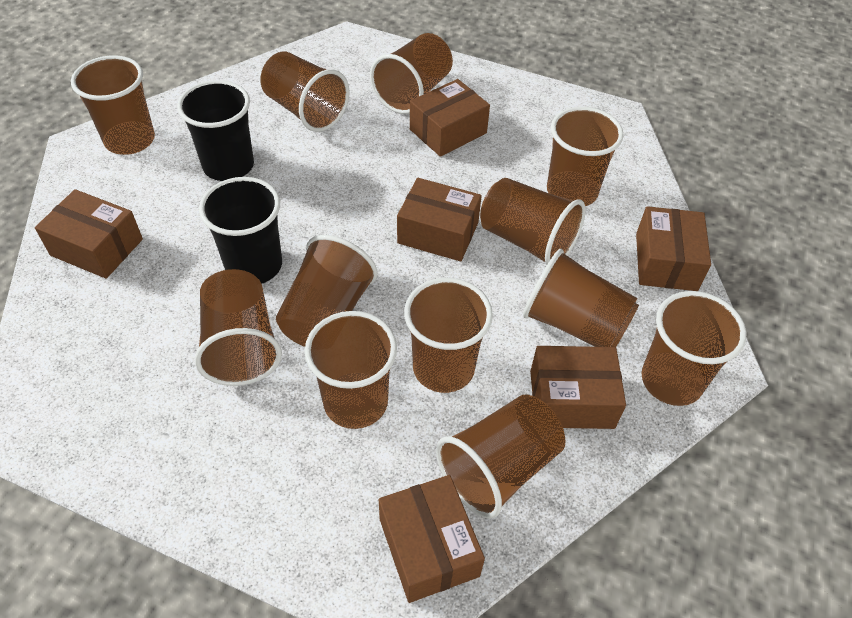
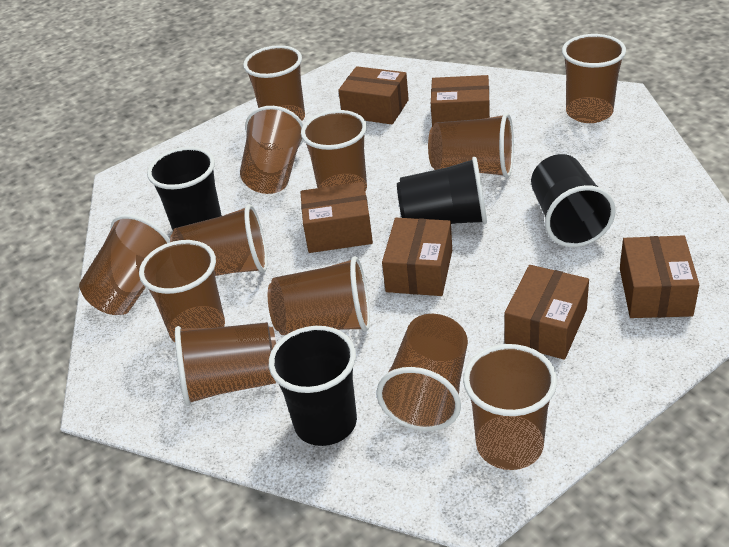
black cup: [177,80,254,181] [199,177,282,284] = 2 -> [147,147,222,230] [269,326,357,446] [397,157,487,224] [531,154,616,247] = 4

